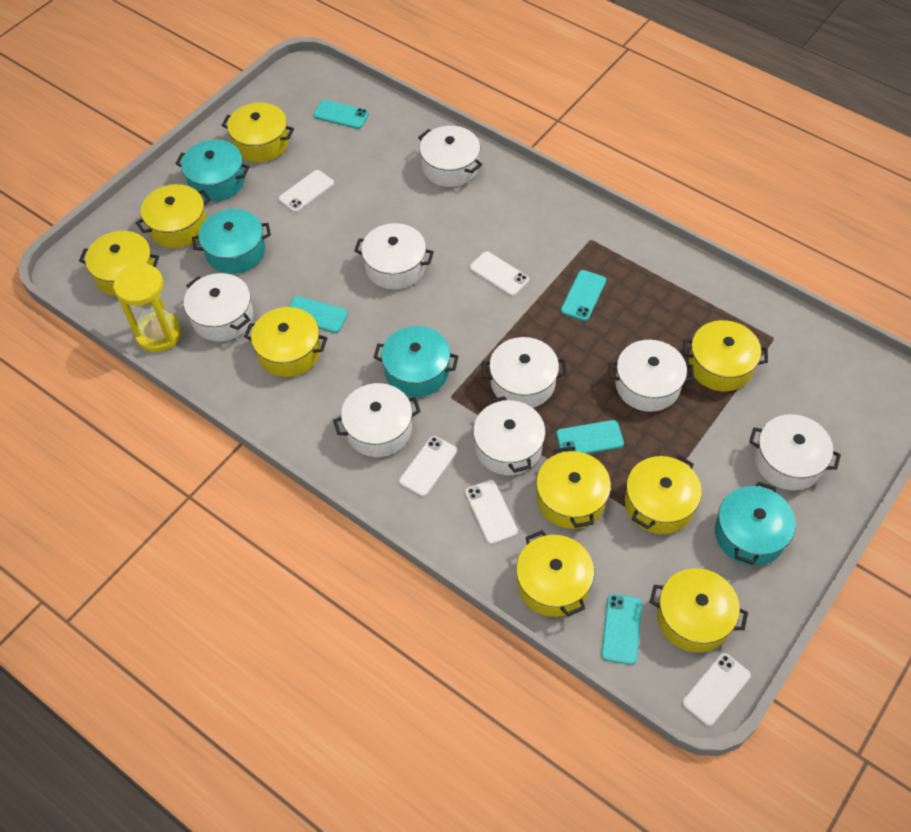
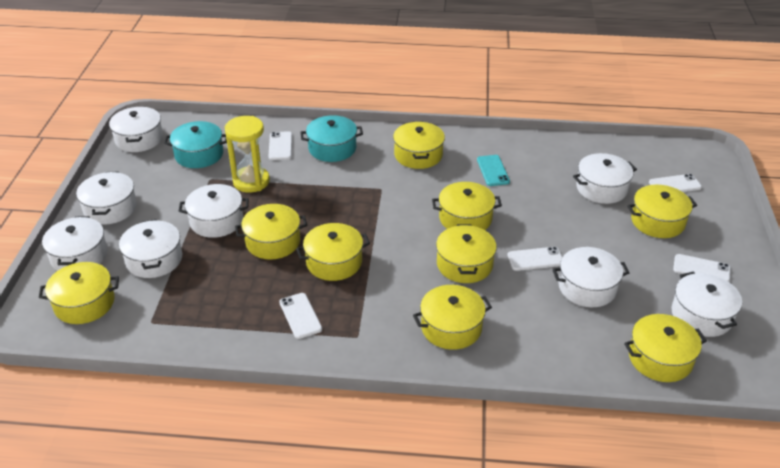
turquoise phone: [289,296,348,333] [313,100,369,129] [556,420,624,454] [561,270,606,321] [601,594,642,665] = 5 -> [477,155,510,186] = 1
turquoise pot: [175,140,250,201] [192,209,271,274] [374,326,458,397] [715,481,796,566] = 4 -> [164,121,227,168] [300,115,363,162] = 2

